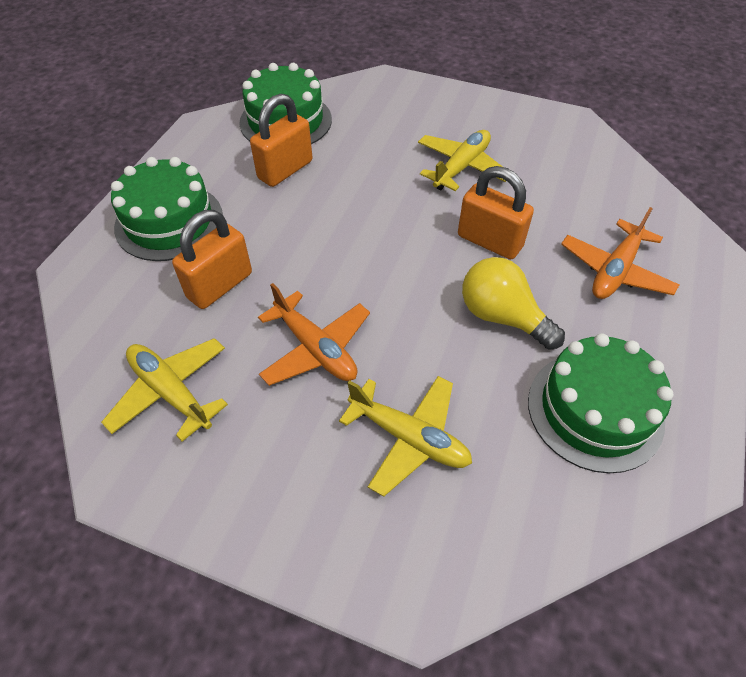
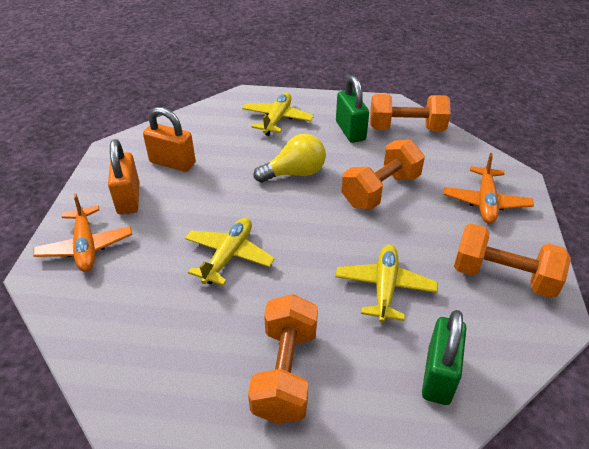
green cake: [111,157,223,261] [239,63,332,144] [528,333,674,473] = 3 -> none = 0
green padlock: none = 0 -> [336,75,369,143] [422,310,466,405] = 2
orange dumbbell: none = 0 -> [248,294,318,424] [342,140,425,210] [370,94,451,131] [454,223,571,298] = 4
orange padlock: [172,210,252,309] [250,94,312,187] [458,166,534,259] = 3 -> [108,139,139,214] [143,107,196,172] = 2

